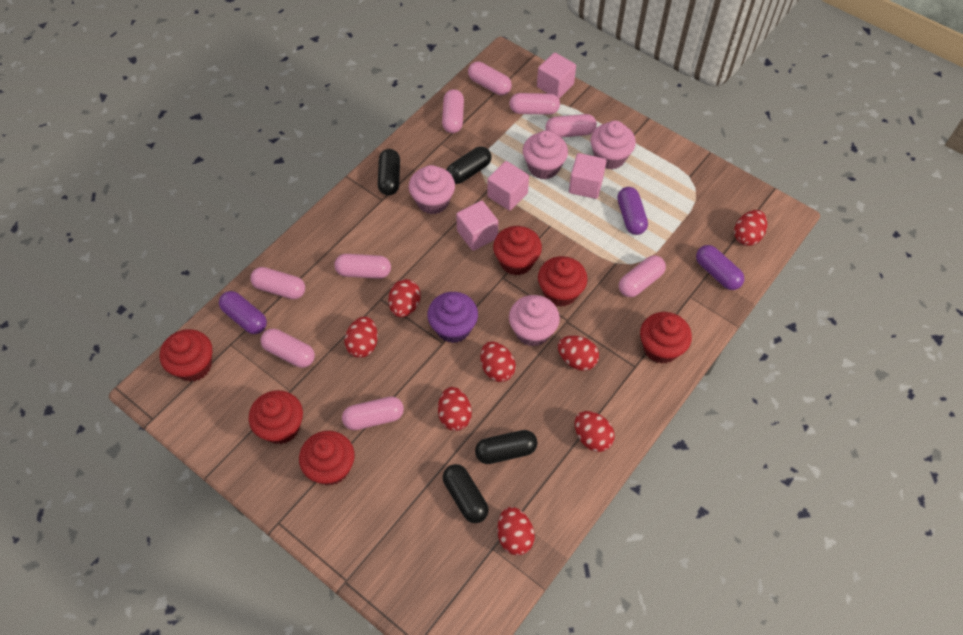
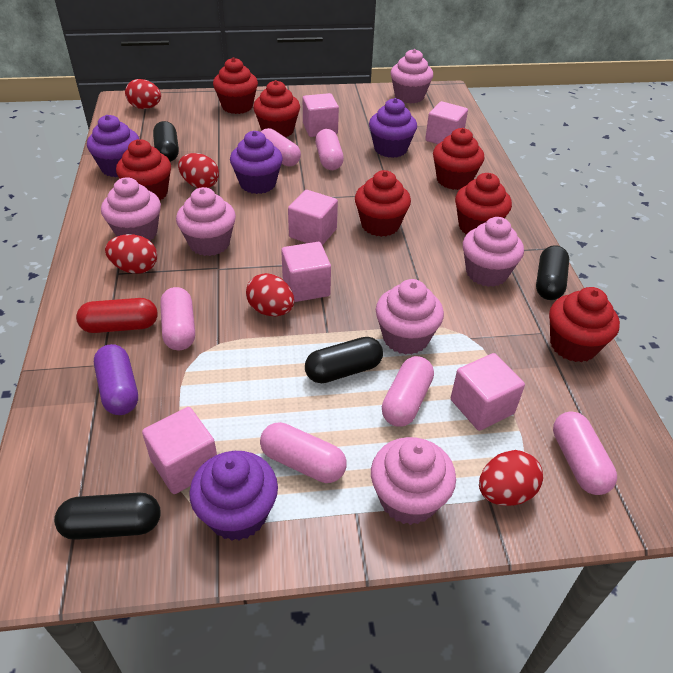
pink capsule: [250,267,305,299] [260,329,315,368] [334,254,391,279] [342,397,404,430] [442,89,464,133] [468,62,512,95] [509,93,560,115] [546,114,597,138] [619,255,666,297] = 9 -> [160,287,195,350] [260,422,346,483] [261,128,301,166] [315,129,344,170] [382,356,434,427] [553,412,617,495] = 6
pink cube: [456,200,498,251] [487,161,529,211] [537,53,576,98] [569,153,606,199] = 4 -> [142,407,217,494] [281,242,331,302] [288,190,338,245] [303,93,339,137] [425,101,468,144] [451,353,525,431] = 6
pink cupcake: [409,165,455,214] [509,295,560,346] [523,130,568,179] [590,120,636,169] = 4 -> [101,177,161,241] [176,187,236,256] [371,437,456,525] [376,279,444,355] [391,49,433,104] [463,217,524,287] = 6
purple capsule: [219,291,267,334] [617,187,648,235] [696,245,744,290] = 3 -> [94,344,138,415] = 1
purple cupcake: [427,292,478,343] = 1 -> [87,115,139,177] [189,451,278,541] [230,131,283,194] [369,98,417,158] = 4
red capsule: none = 0 -> [76,298,158,333] = 1
red cupcake: [160,329,212,382] [249,390,303,444] [299,431,354,486] [493,226,542,275] [538,256,588,307] [640,312,692,364] = 6 -> [116,139,171,200] [213,57,258,114] [253,80,300,137] [355,170,411,237] [433,128,484,190] [455,173,512,235] [549,287,620,362] = 7
red egg: [345,316,378,358] [388,279,421,317] [438,387,472,431] [480,342,516,382] [497,507,535,556] [558,335,599,371] [575,411,615,452] [734,210,767,246] = 8 -> [105,234,157,274] [125,79,161,109] [178,153,219,188] [246,273,294,316] [479,450,543,506] = 5

